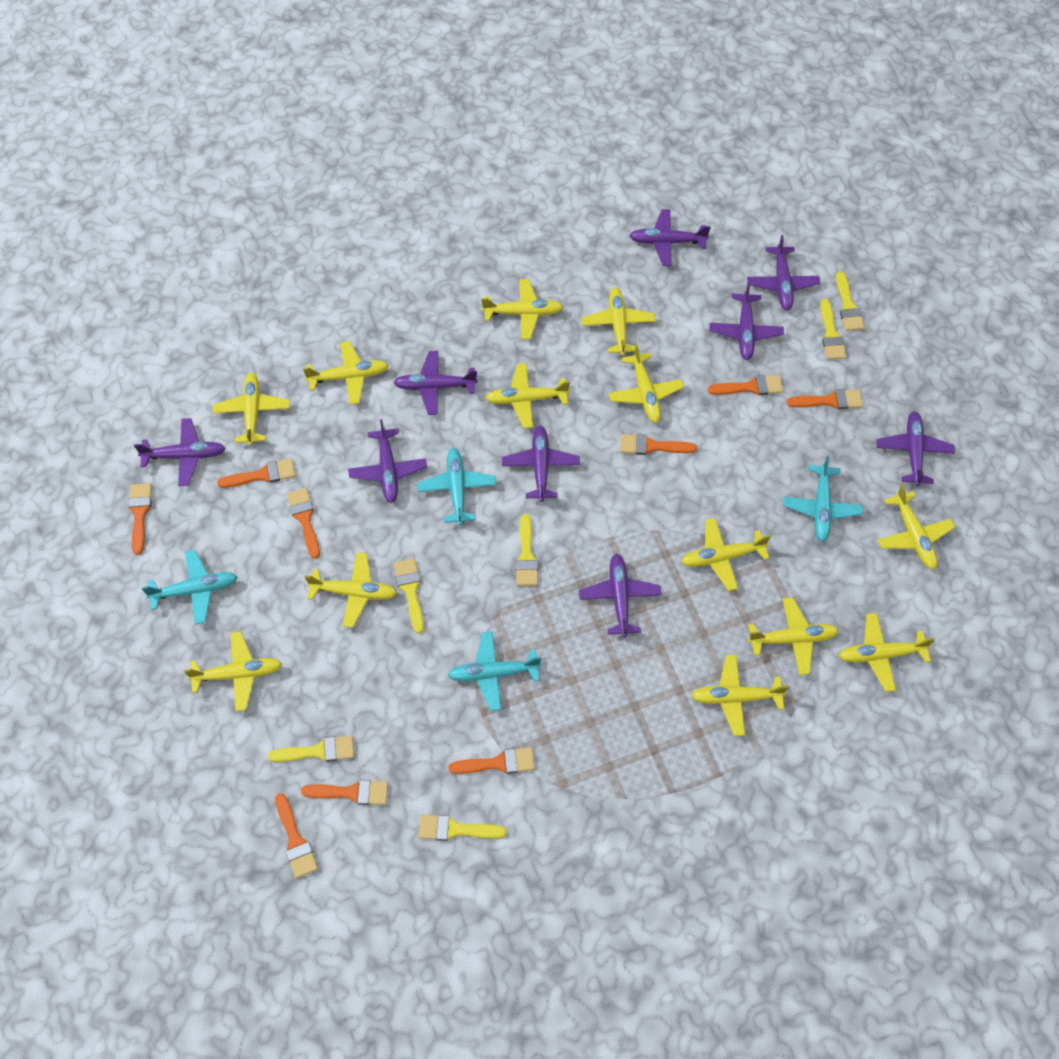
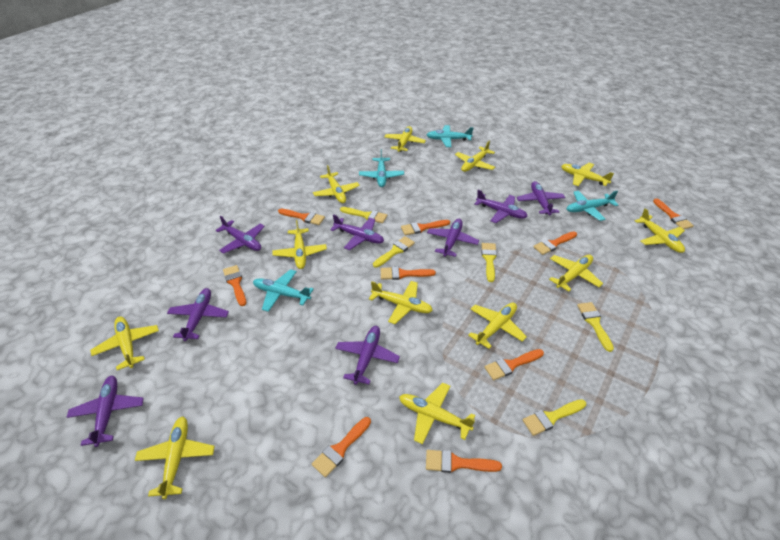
purple plane: [134,418,226,486] [348,419,427,503] [393,351,478,415] [502,426,580,502] [579,553,661,638] [629,209,711,266] [709,283,784,360] [747,235,820,311] [876,411,955,486] = 9 -> [67,376,144,447] [167,288,229,341] [216,216,265,254] [330,214,384,250] [335,326,400,385] [427,219,479,257] [475,190,528,223] [517,181,565,215] = 8
yellow brush: [268,736,354,762] [394,558,424,634] [418,815,507,841] [516,514,538,586] [820,299,847,360] [836,271,865,331] = 6 -> [340,207,387,223] [373,236,415,268] [481,243,497,282] [523,399,586,436] [577,302,614,352] = 5
yellow plane: [184,632,282,711] [213,372,290,446] [303,341,389,405] [304,552,397,628] [481,279,563,339] [485,363,570,428] [582,288,656,356] [609,344,684,423] [681,518,771,591] [691,655,789,736] [747,597,839,675] [839,613,935,692] [878,484,955,569] = 13 -> [90,316,159,370] [135,417,215,499] [272,220,327,269] [313,165,360,203] [369,281,433,324] [385,126,426,152] [399,383,475,445] [455,141,495,172] [468,303,527,349] [549,255,603,291] [561,163,614,186] [635,208,685,253] = 12

